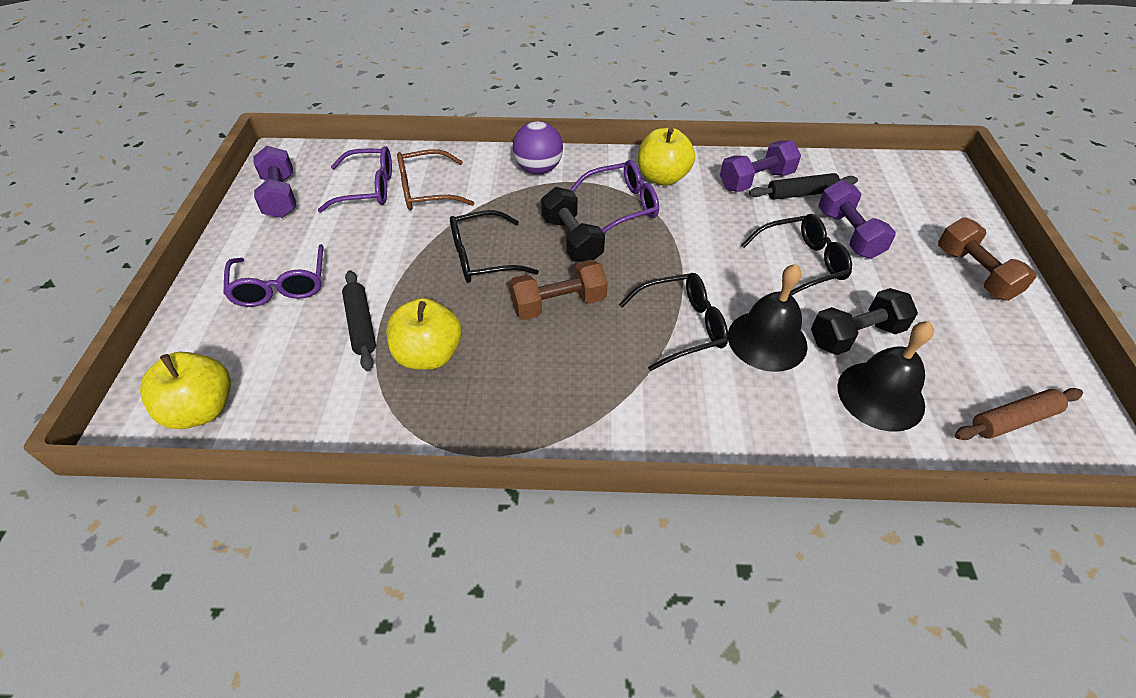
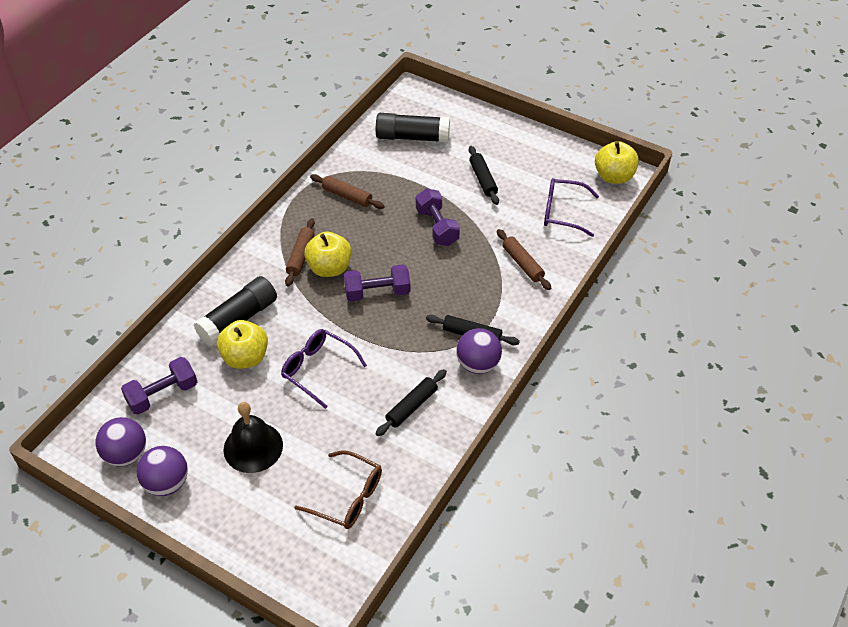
black bell: [728,264,808,372] [837,321,934,432] = 2 -> [223,402,283,473] = 1
black dumbbell: [541,187,605,262] [811,288,918,355] = 2 -> none = 0
black glasses: [450,210,539,283] [619,273,728,371] [741,214,852,296] = 3 -> none = 0
black glue stick: none = 0 -> [193,276,277,346] [376,113,450,143] = 2
black rolling pin: [342,270,376,371] [749,173,858,200] = 2 -> [376,369,447,436] [426,315,520,345] [469,146,499,205] = 3
brown dumbbell: [509,260,608,320] [938,218,1037,301] = 2 -> none = 0
brown rolling pin: [955,388,1083,440] = 1 -> [285,218,315,287] [310,174,385,209] [497,229,551,290] = 3
purple ball: [513,121,563,174] = 1 -> [95,417,146,466] [137,446,188,496] [456,328,502,374] = 3
purple glasses: [223,244,324,307] [318,146,392,213] [570,160,659,233] = 3 -> [281,329,367,409] [544,178,599,237] = 2

